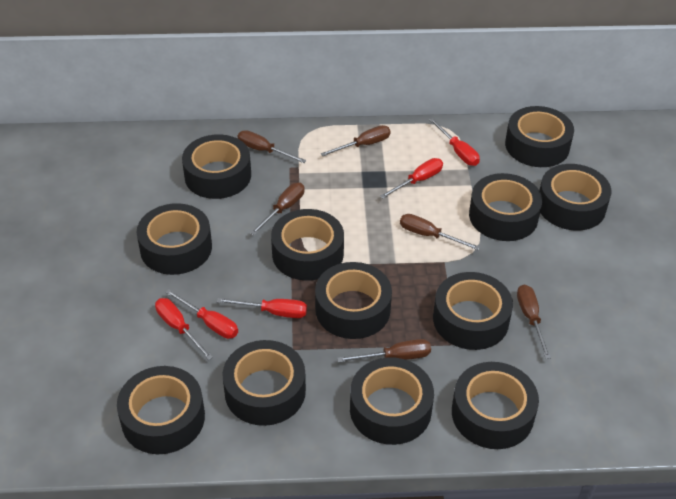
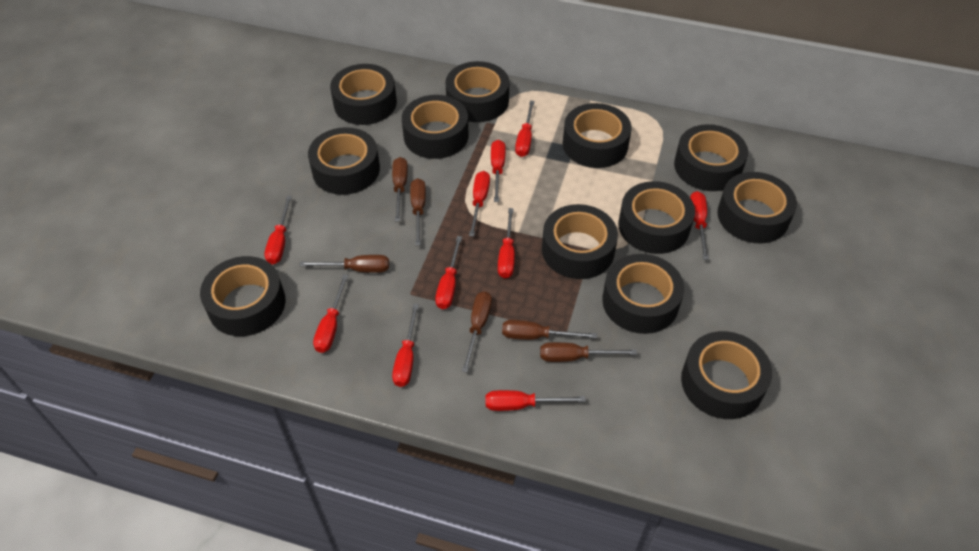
red screwdriver: [155,298,213,360] [165,289,238,339] [217,298,307,318] [380,158,443,199] [429,118,480,166] = 5 -> [264,196,292,265] [313,274,348,353] [392,304,419,387] [435,236,462,309] [469,171,490,237] [485,390,586,411] [491,140,506,202] [498,208,515,278] [515,100,535,157] [690,191,709,260] = 10

